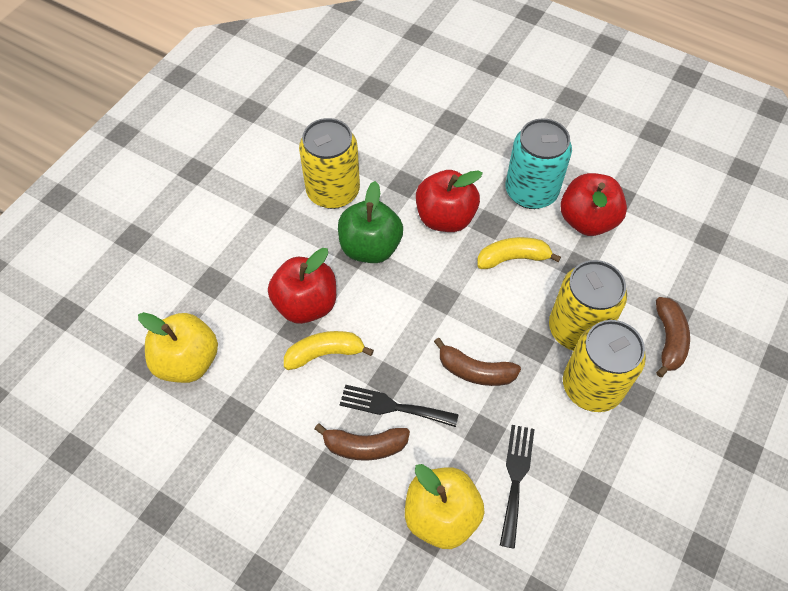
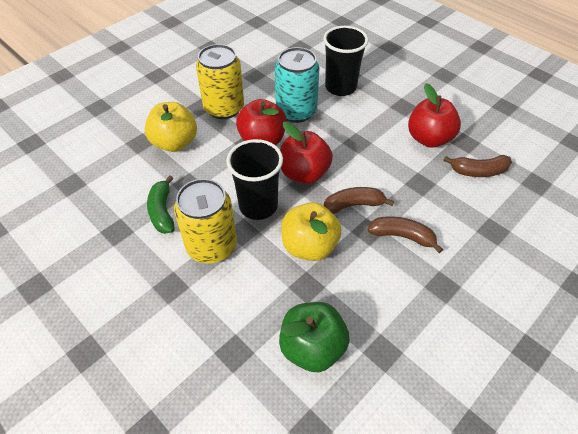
black cup: none = 0 -> [226,139,283,220] [323,26,368,96] = 2
black fork: [340,384,458,427] [500,425,535,549] = 2 -> none = 0
green banana: none = 0 -> [147,175,175,234] = 1
yellow banana: [284,331,374,370] [477,237,561,269] = 2 -> none = 0
yellow can: [299,118,360,209] [549,260,627,351] [563,320,646,412] = 3 -> [174,179,237,264] [196,44,244,119] = 2

